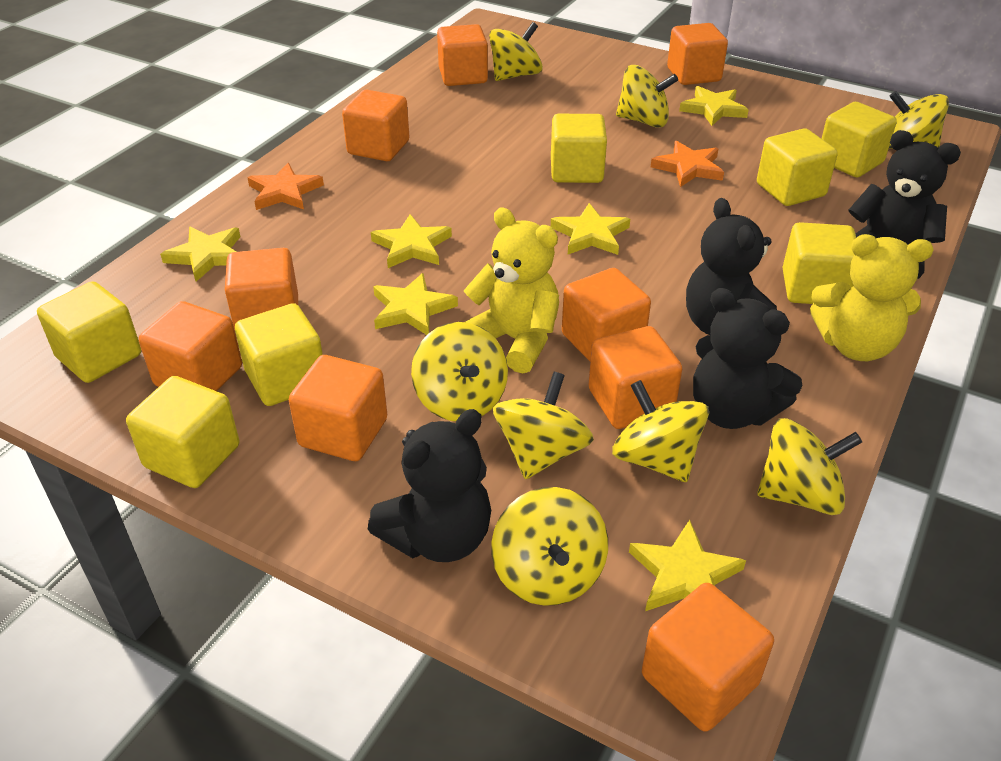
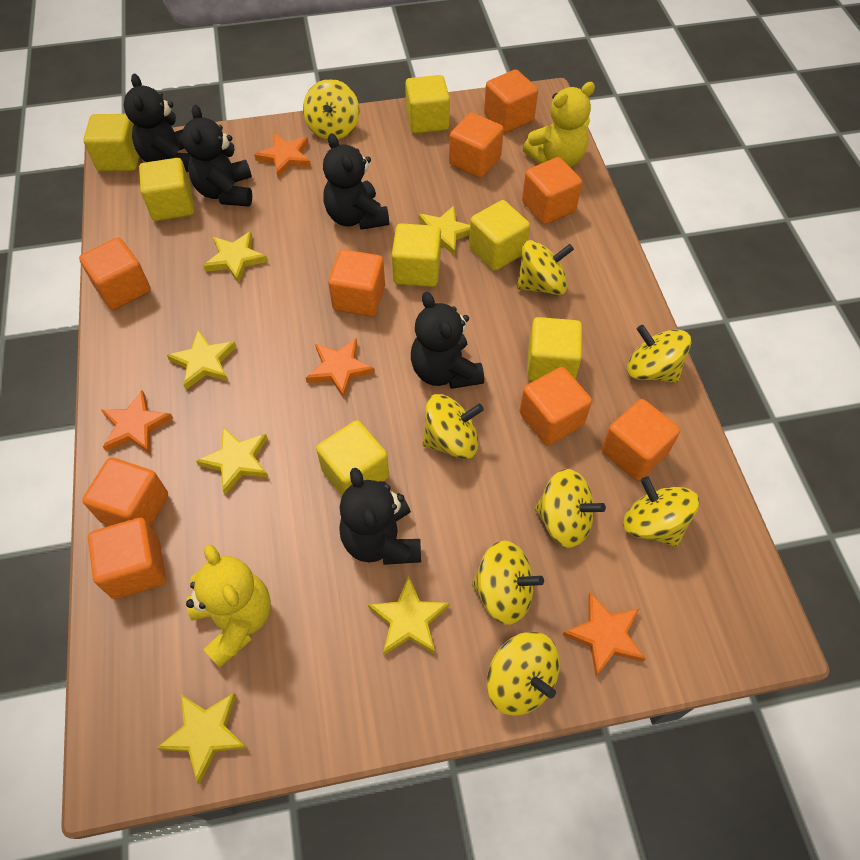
black teddy bear: [368,409,491,562] [686,198,777,335] [693,288,802,429] [849,130,961,279] = 4 -> [124,74,191,172] [182,105,252,207] [323,133,389,230] [339,468,421,565] [411,292,484,389] = 5
orange star: [247,163,324,210] [651,141,724,187] = 2 -> [101,391,173,454] [254,133,311,178] [306,338,375,398] [562,592,645,677] = 4

